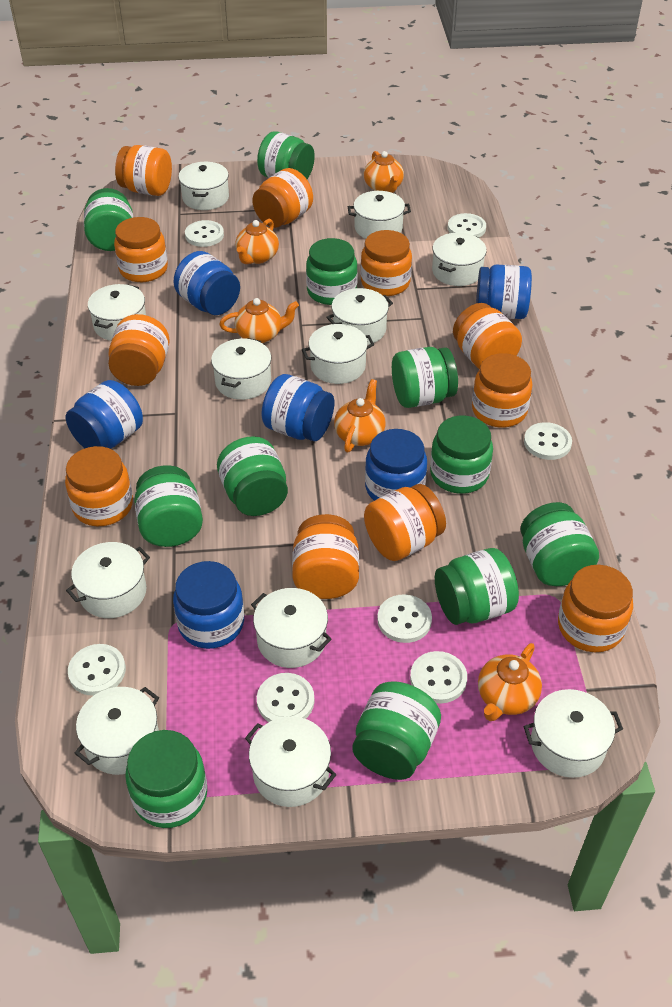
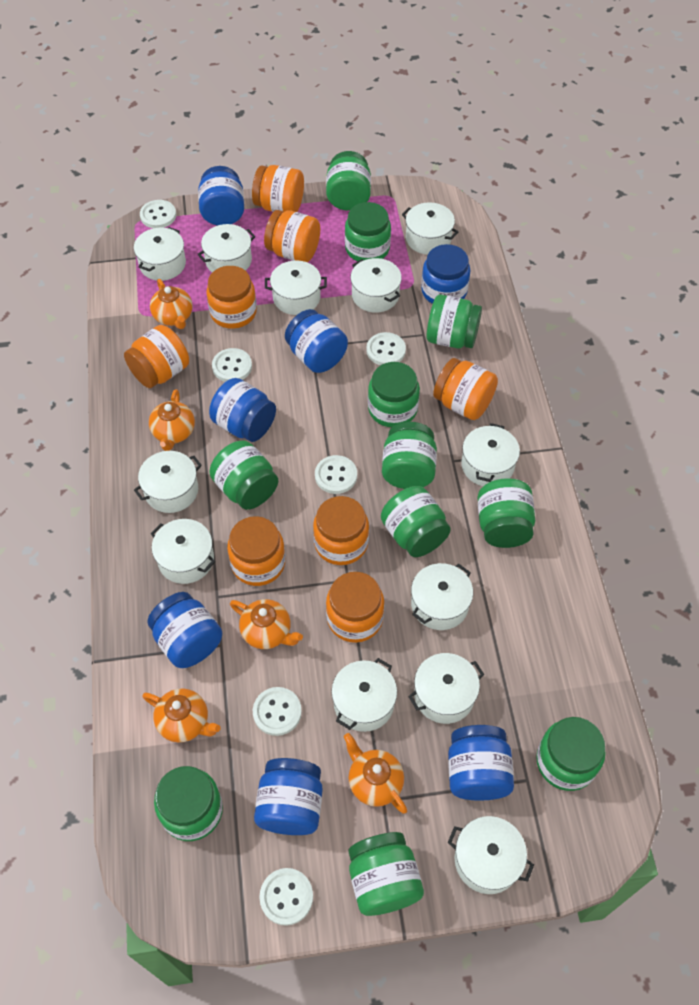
blue jar: [66,380,143,449] [173,561,244,649] [174,251,240,315] [261,374,334,442] [365,429,427,501] [476,265,532,319] = 6 -> [147,592,222,668] [198,166,244,225] [209,378,276,442] [254,758,323,835] [285,309,348,373] [421,244,470,304] [448,725,514,800] = 7
orange jar: [65,446,133,526] [108,314,170,386] [114,217,168,282] [115,145,172,196] [252,168,313,228] [292,514,359,599] [361,230,412,296] [364,484,446,561] [453,303,522,370] [472,353,533,427] [558,565,633,652] = 11 -> [124,325,189,388] [206,266,257,329] [227,516,286,586] [252,165,304,212] [264,210,320,262] [313,496,369,565] [326,572,384,643] [433,358,498,420] = 8
white button: [68,644,126,696] [185,220,224,247] [257,673,314,722] [377,594,432,643] [410,651,467,703] [448,213,486,237] [524,422,572,460] = 7 -> [140,200,176,228] [212,348,252,382] [253,687,302,736] [259,868,313,926] [315,455,357,494] [366,332,406,365] = 6

